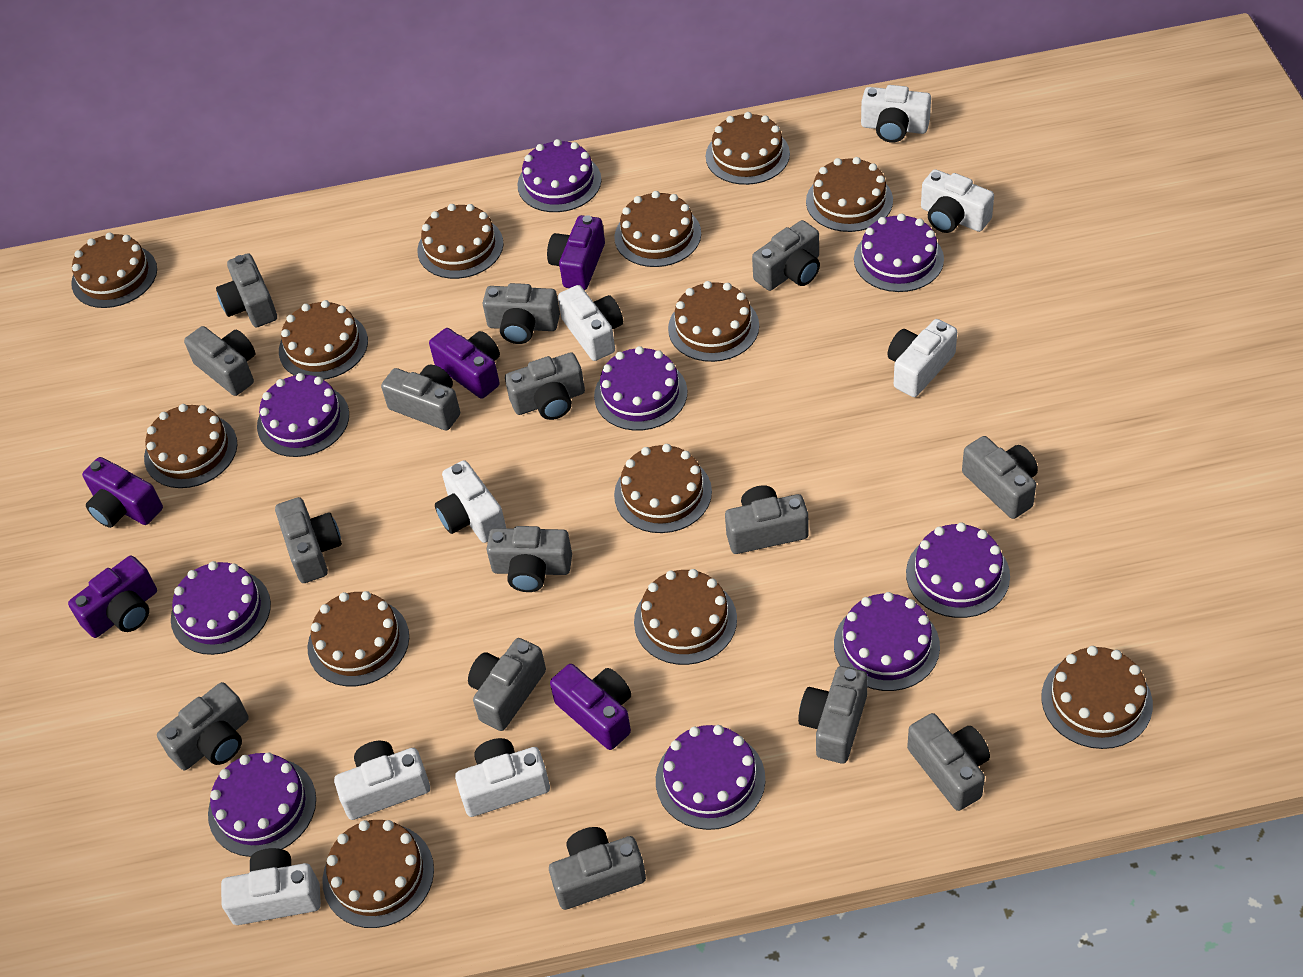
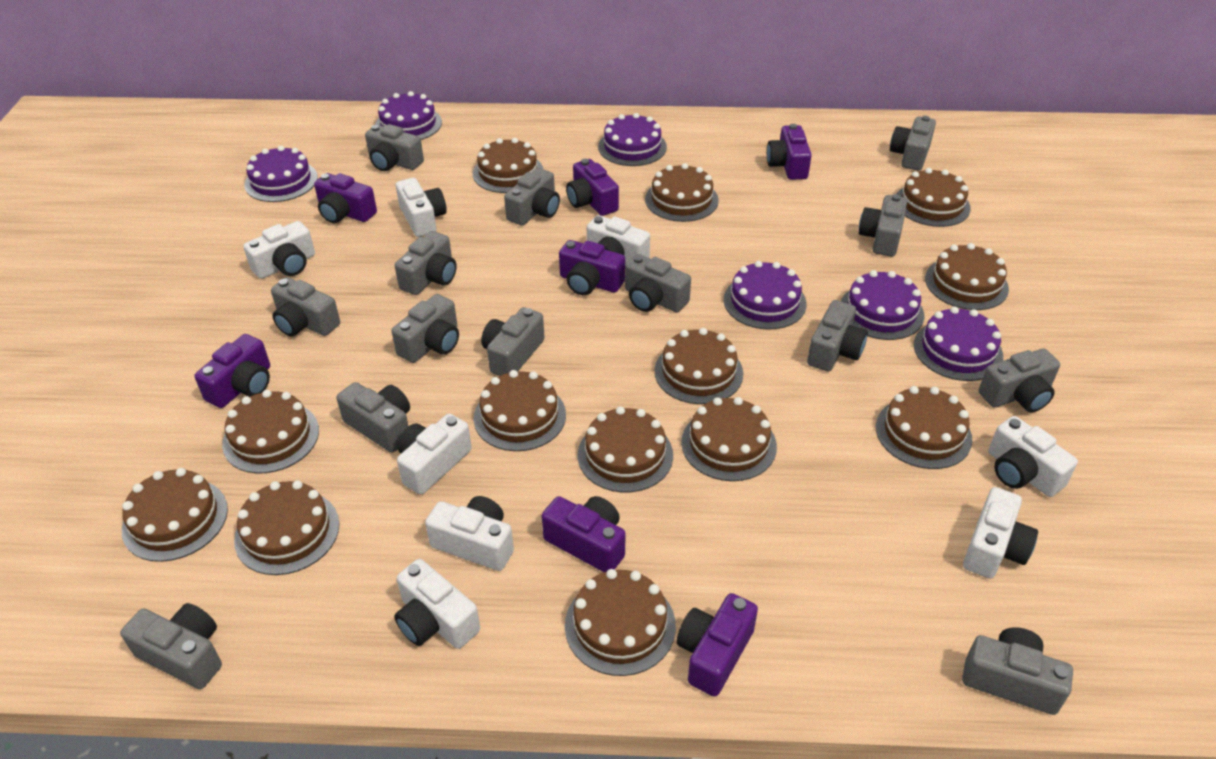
grey camera: [157,682,249,770] [184,326,255,396] [216,253,277,327] [275,497,342,583] [381,365,460,431] [468,638,546,731] [483,283,560,344] [487,526,572,592] [505,352,585,420] [549,827,646,910] [725,485,809,554] [752,220,820,291] [798,666,868,764] [907,713,990,811] [962,436,1038,519] = 15 -> [120,603,222,689] [271,277,340,337] [337,382,410,453] [365,124,424,171] [391,294,459,363] [395,231,457,295] [481,307,545,376] [504,168,560,226] [625,254,691,312] [807,300,868,371] [859,194,907,257] [890,116,936,171] [962,627,1073,715] [979,348,1060,412] = 14
purple cake: [171,561,271,655] [208,752,316,857] [257,373,349,457] [518,139,602,212] [594,346,687,431] [656,725,765,830] [834,592,940,691] [854,213,944,292] [906,522,1010,618] = 9 -> [244,146,318,202] [375,91,442,140] [598,113,667,166] [724,261,807,330] [841,270,924,340] [914,307,1003,381] = 6
purple camera: [68,556,157,638] [82,457,163,528] [429,328,500,399] [547,215,605,290] [550,664,631,750] = 5 -> [194,334,270,408] [314,173,377,224] [542,496,625,572] [559,240,625,295] [566,159,619,216] [677,593,758,697] [767,124,812,180] = 7

